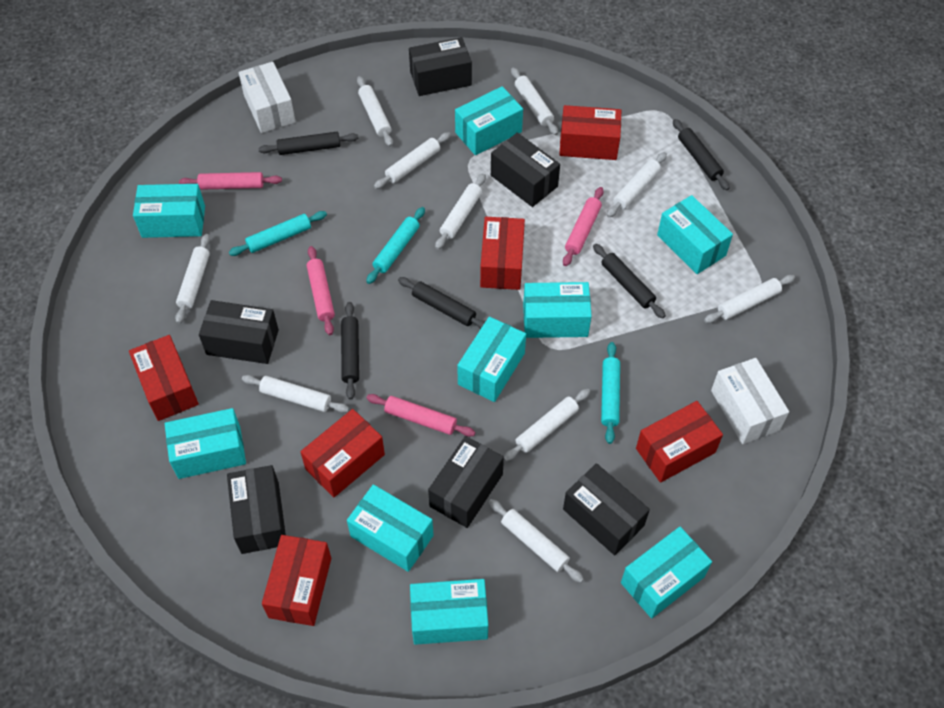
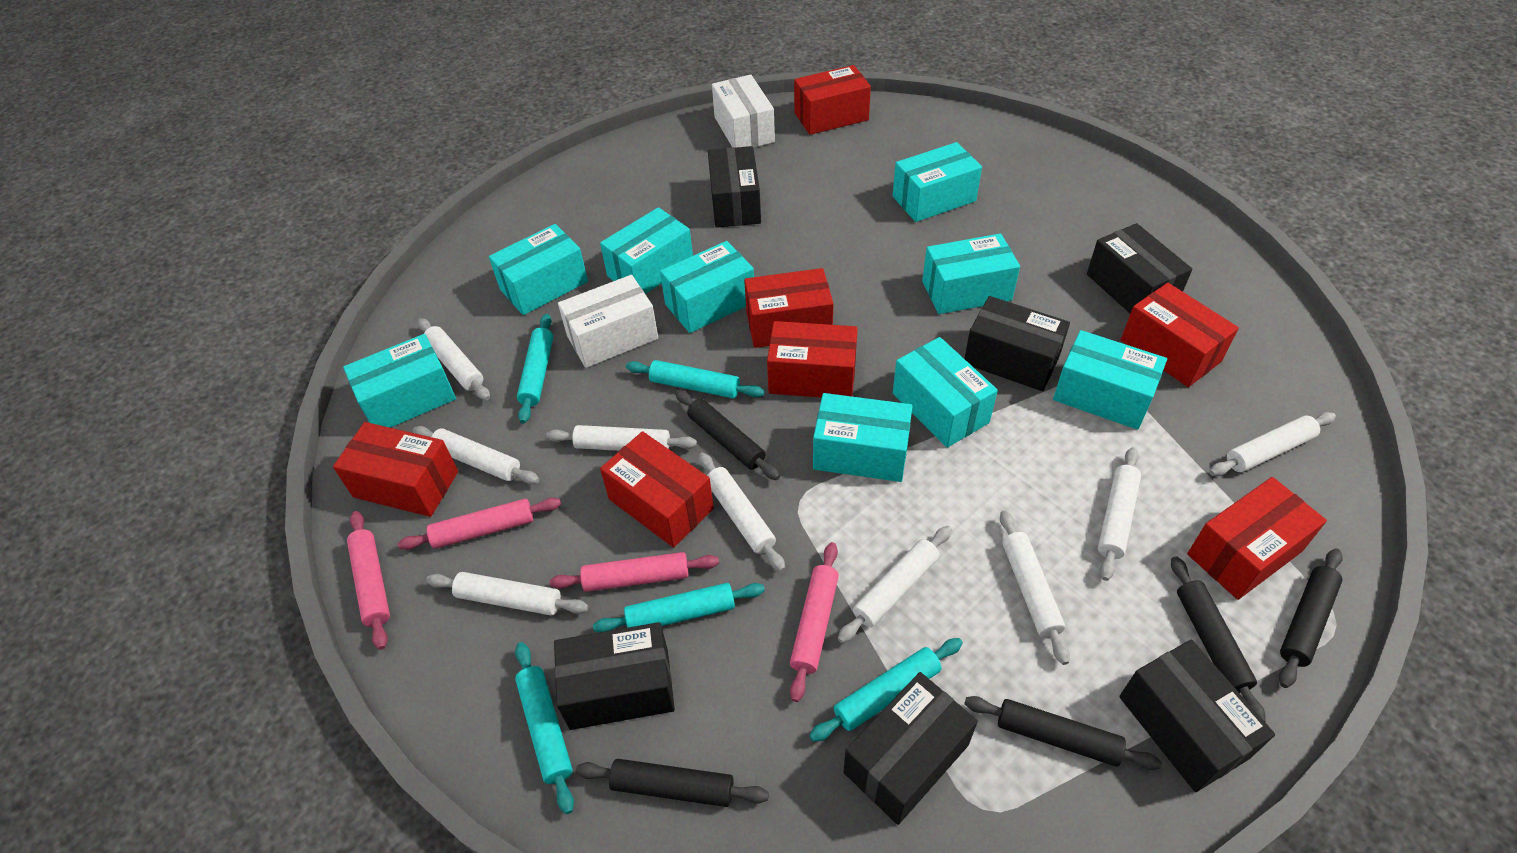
red box: [129,335,199,421] [262,535,331,626] [300,409,385,497] [480,217,525,290] [559,105,622,160] [636,401,723,483] = 6 -> [333,422,458,517] [600,431,714,548] [744,268,834,348] [767,321,858,398] [794,65,871,135] [1121,283,1239,387] [1187,477,1327,600] = 7
turquoise rolling pin: [229,211,327,256] [366,207,425,284] [601,342,620,444] = 3 -> [515,642,574,814] [517,314,553,423] [593,583,765,632] [626,360,764,398] [809,638,963,742] = 5
white rolling pin: [175,234,210,324] [242,375,349,413] [357,76,393,147] [374,132,451,189] [435,174,486,250] [488,499,584,583] [504,389,590,461] [511,68,558,135] [607,152,667,217] [704,275,795,323] = 10 -> [413,426,539,484] [418,318,490,400] [426,572,588,616] [546,425,697,451] [699,453,785,572] [838,526,952,643] [1000,510,1070,665] [1098,447,1141,581] [1209,412,1336,476] = 9

